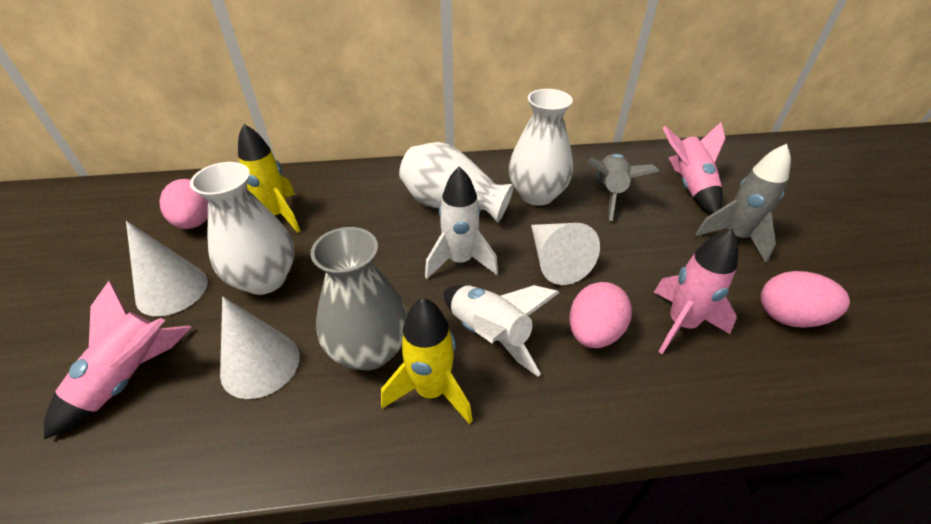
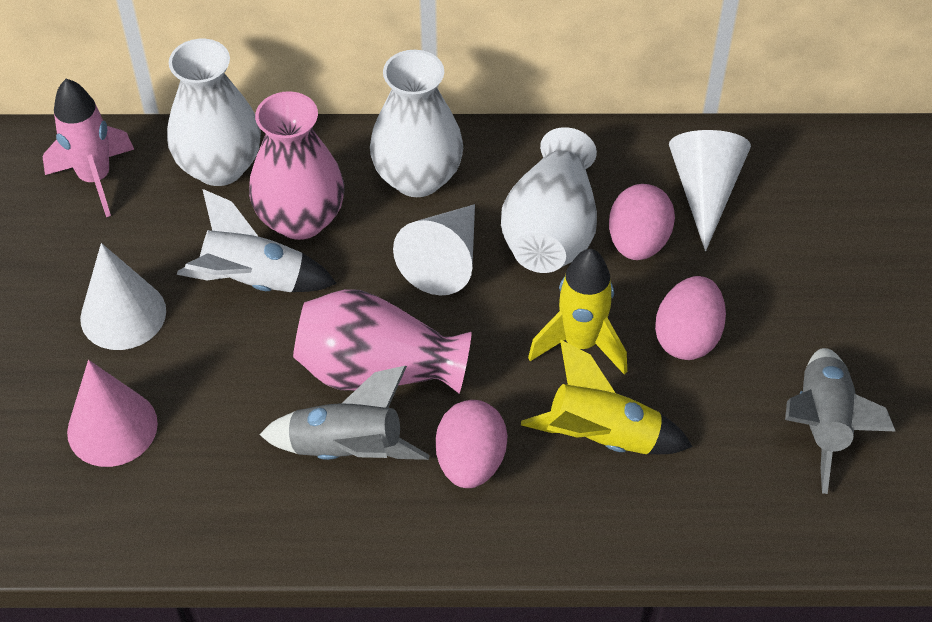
grey vase: [311,227,408,370] = 1 -> none = 0
pink cone: none = 0 -> [67,360,158,467] = 1
pink rocket: [44,281,192,439] [654,229,739,354] [663,122,725,214] = 3 -> [43,79,134,217] = 1
pink vase: none = 0 -> [249,91,345,240] [293,289,472,393] = 2
white rocket: [425,166,498,279] [444,285,559,376] = 2 -> [177,189,337,292] = 1

